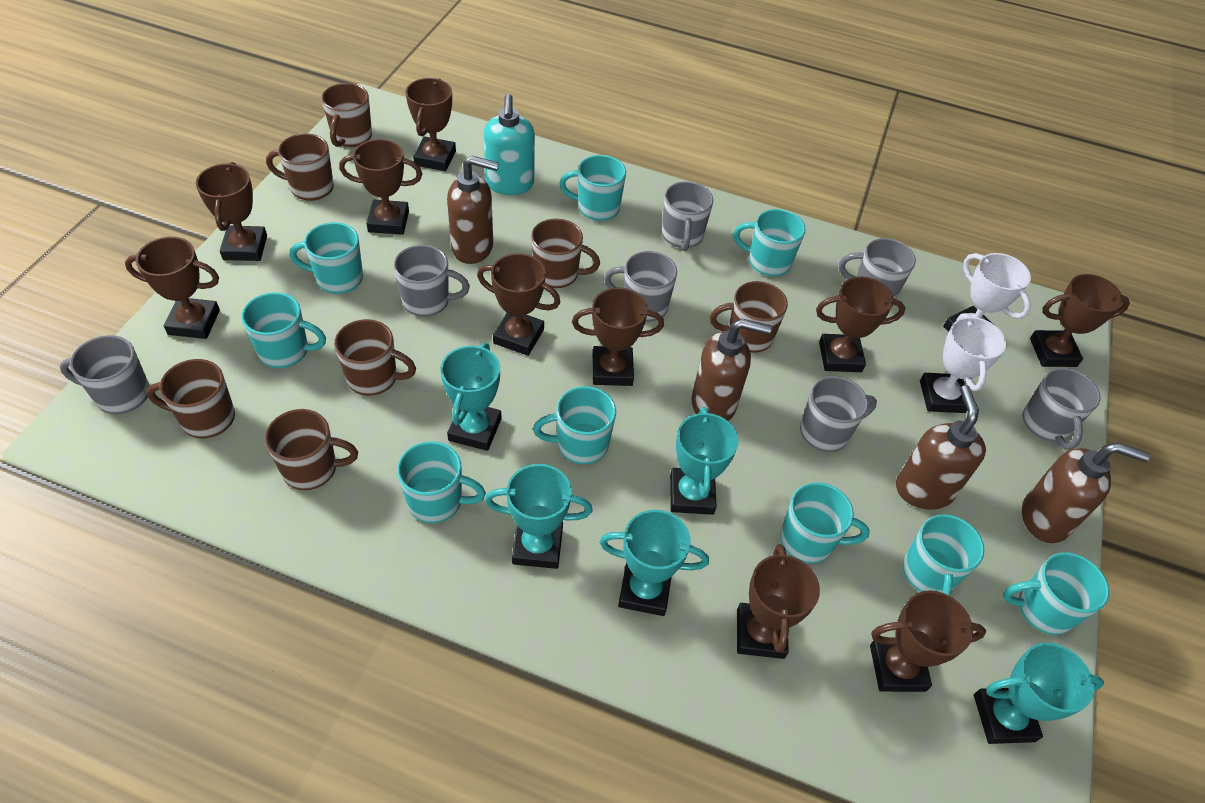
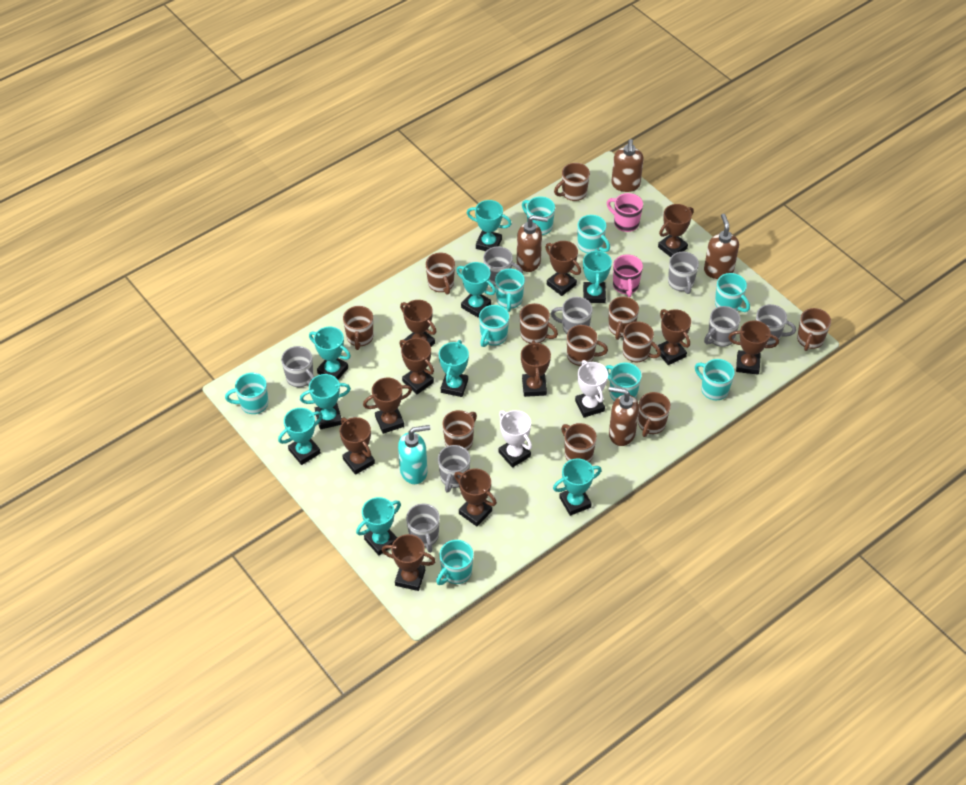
brown mug: [146,359,235,438] [265,409,358,490] [266,133,334,201] [321,83,372,147] [334,319,416,396] [531,219,600,288] [710,281,788,353] = 7 -> [343,306,373,350] [426,253,455,294] [442,410,477,450] [519,303,558,344] [554,163,590,201] [561,423,597,462] [567,325,608,366] [608,296,639,340] [623,321,661,362] [638,392,671,437] [797,308,831,351] = 11
brown trophy: [125,237,220,339] [196,162,267,261] [339,139,422,235] [406,78,456,171] [477,253,561,356] [572,287,664,386] [737,544,820,659] [816,277,905,372] [870,590,986,692] [1030,274,1130,367] = 10 -> [339,417,375,475] [363,378,412,434] [382,534,436,591] [400,300,437,346] [400,338,434,394] [454,468,497,526] [521,340,551,397] [545,241,581,296] [656,309,691,365] [658,204,694,257] [728,320,779,375] = 11
grey mug: [60,335,150,414] [393,245,470,317] [604,251,677,322] [662,181,713,251] [800,376,877,452] [839,238,916,299] [1023,368,1101,450] = 7 -> [281,346,314,387] [406,503,440,553] [438,445,470,493] [483,246,523,286] [551,297,593,334] [668,252,699,294] [704,306,741,347] [756,304,796,345] = 8
pink mug: none = 0 -> [607,193,643,232] [613,254,643,297] = 2
turquoise trophy: [440,343,501,451] [485,464,593,569] [599,510,709,616] [670,407,738,515] [974,642,1104,744] = 5 -> [278,408,323,465] [300,374,351,430] [309,327,351,380] [356,497,401,555] [439,340,469,397] [456,262,496,317] [467,200,512,251] [553,458,602,516] [583,249,612,303] = 9

